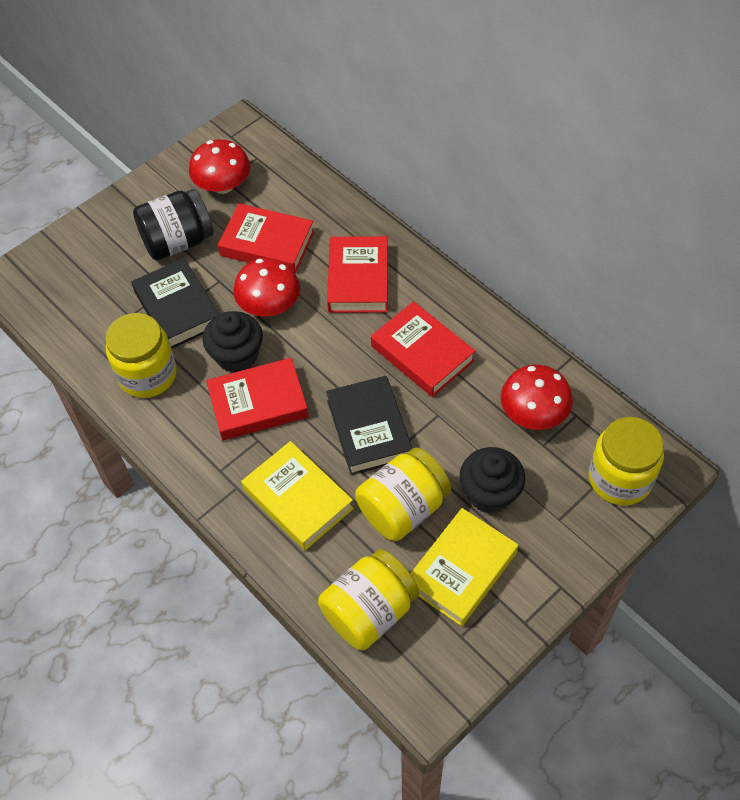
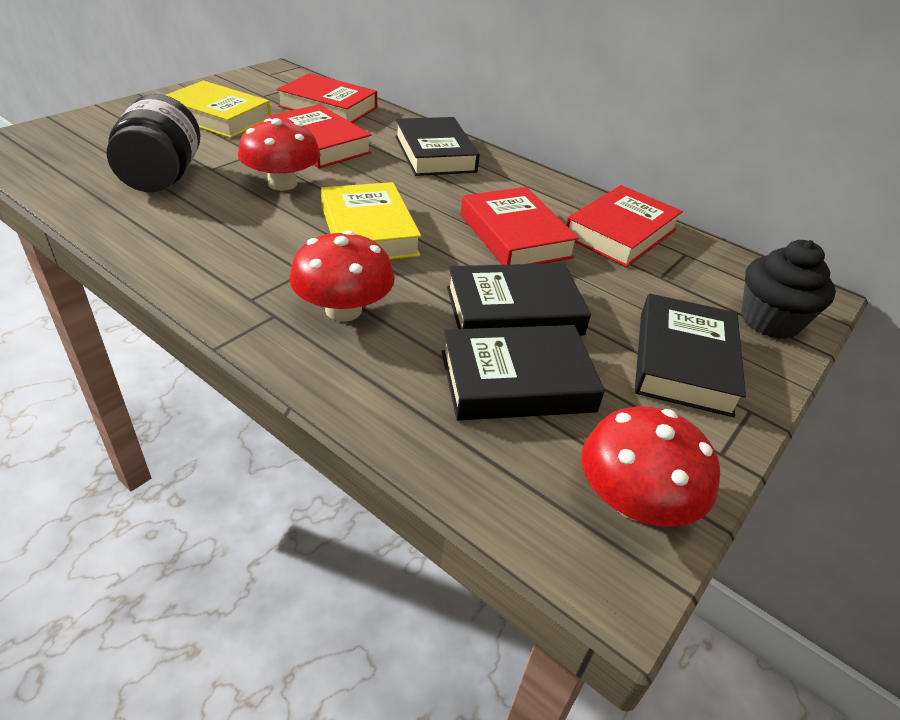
black book: [131,258,219,348] [326,376,412,475] = 2 -> [395,117,480,176] [442,325,605,421] [447,263,591,336] [635,293,746,417] = 4
black cupcake: [202,311,263,373] [460,447,525,513] = 2 -> [741,240,836,339] = 1
yellow jar: [105,313,177,398] [318,549,419,650] [355,447,451,541] [589,417,664,506] = 4 -> none = 0

